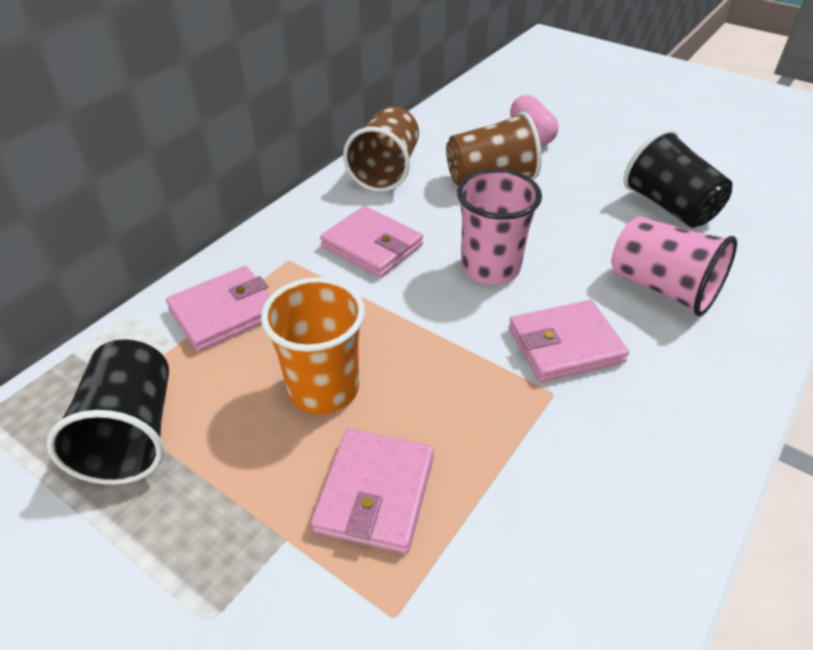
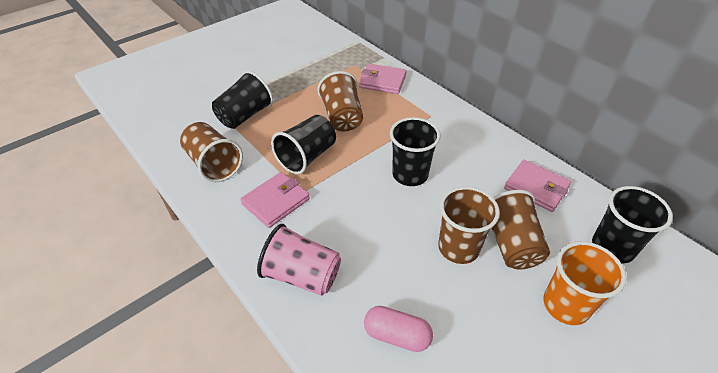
black cup: [46,339,169,485] [624,129,732,228] = 2 -> [212,71,273,129] [271,115,336,175] [390,117,440,186] [592,186,673,264] = 4
brown cup: [343,106,419,192] [446,112,542,186] = 2 -> [180,122,243,183] [317,71,363,131] [438,186,500,264] [491,190,550,269] = 4
pink cup: [457,169,542,285] [612,217,737,316] = 2 -> [257,224,341,296] = 1
pink wallet: [166,266,271,352] [311,429,434,554] [320,206,423,278] [509,300,629,382] = 4 -> [240,172,310,228] [359,64,407,94] [504,160,571,212] = 3

